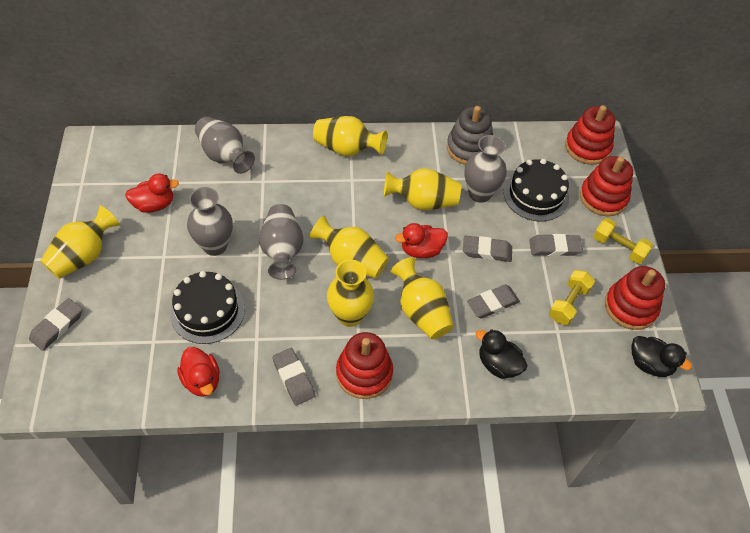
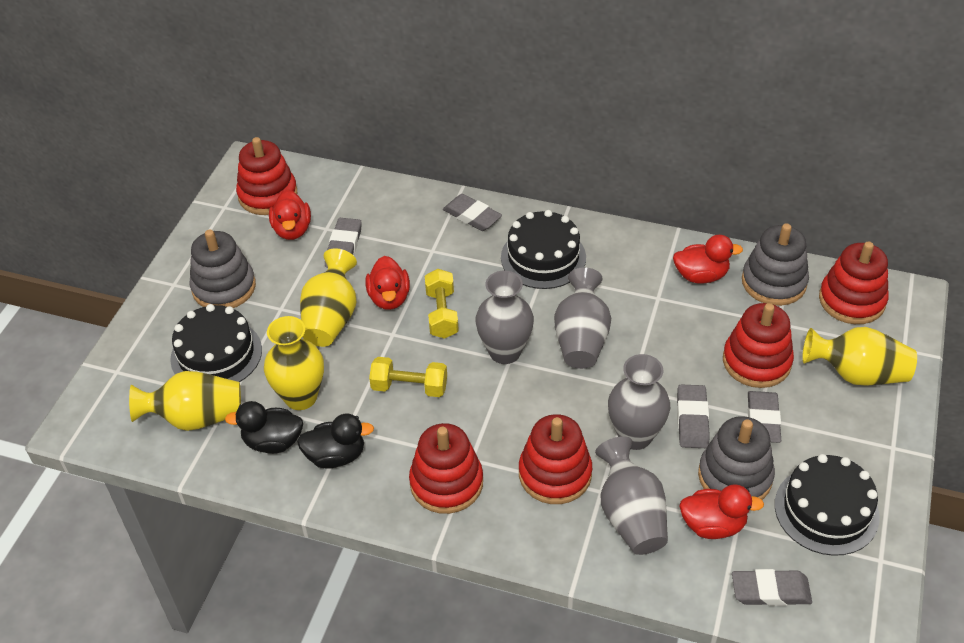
black cake: [170,271,245,344] [504,159,569,221] = 2 -> [170,304,262,382] [501,210,586,289] [775,454,880,556] = 3
grey stacking toy: [447,106,493,165] = 1 -> [190,230,256,308] [698,416,775,500] [742,223,809,306] = 3
red duck: [125,174,179,213] [177,347,220,397] [395,223,448,258] = 3 -> [269,190,311,240] [366,256,410,310] [673,235,743,284] [679,484,764,539] = 4
red stacking toy: [336,332,393,399] [565,105,615,165] [580,156,633,216] [605,266,665,330] = 4 -> [236,137,297,215] [409,423,483,514] [519,414,592,504] [723,303,794,388] [819,241,889,324] = 5
yellow vase: [40,205,120,279] [310,215,389,279] [313,116,387,157] [327,260,374,327] [384,168,461,210] [390,257,454,339] = 6 -> [129,371,241,431] [264,316,324,410] [300,248,357,347] [802,327,917,386] = 4

